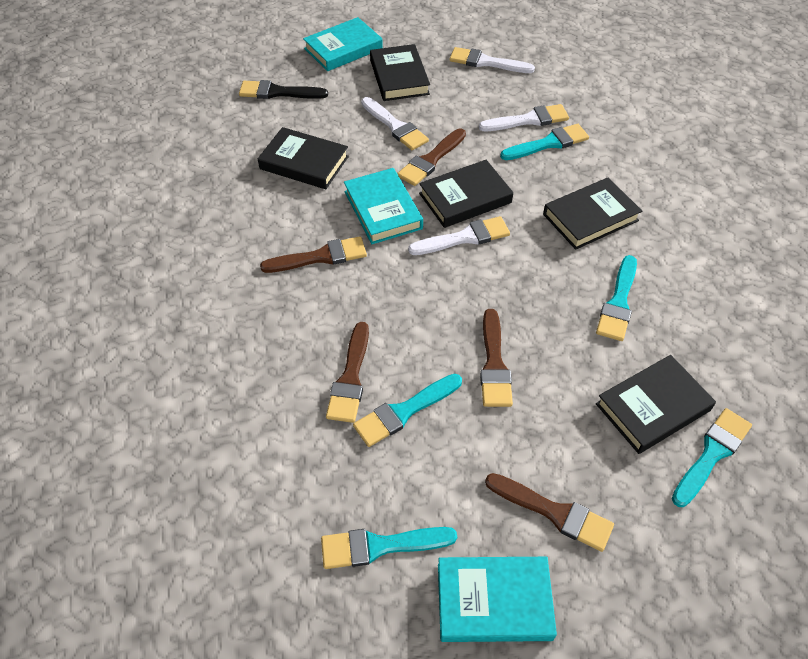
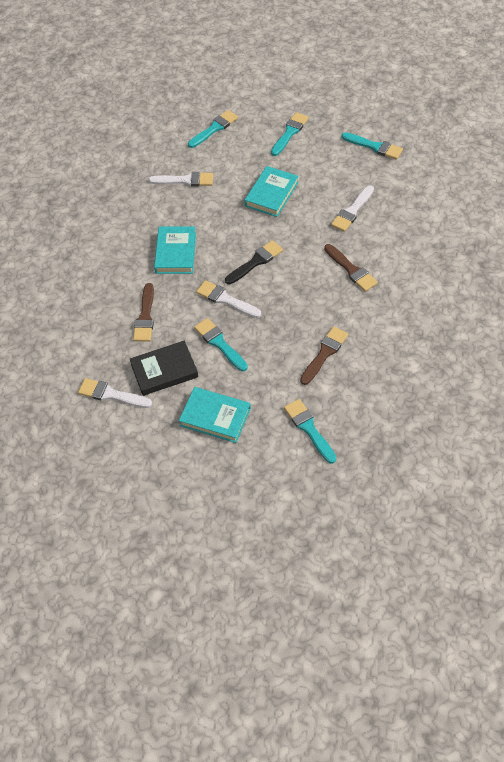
black book: [258,127,349,189] [370,44,430,101] [419,160,513,228] [543,178,642,250] [596,355,716,454] = 5 -> [130,341,198,396] = 1
brown brush: [260,236,367,273] [326,322,369,423] [397,129,466,186] [480,309,513,407] [485,473,614,552] = 5 -> [133,283,154,342] [300,326,348,385] [324,244,378,292] = 3

